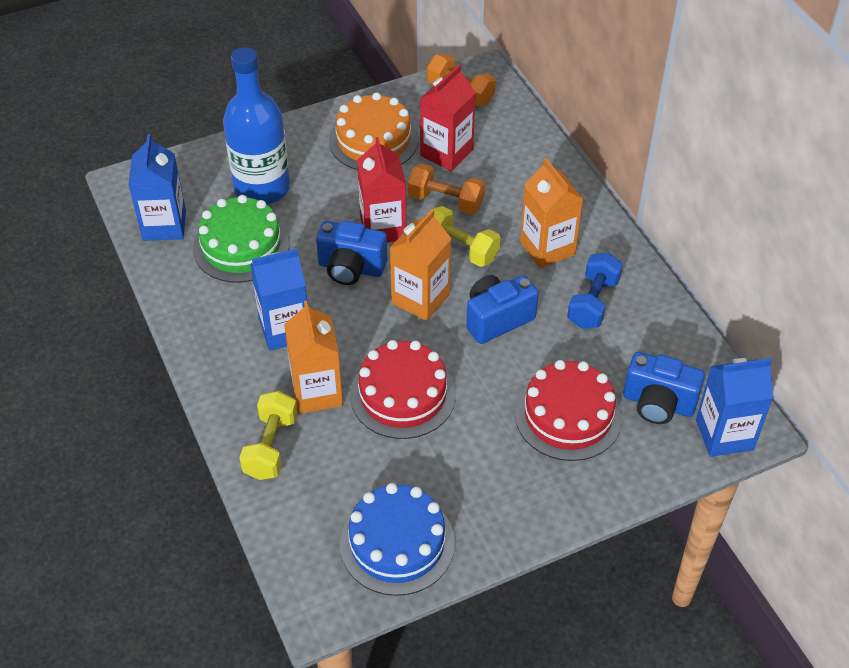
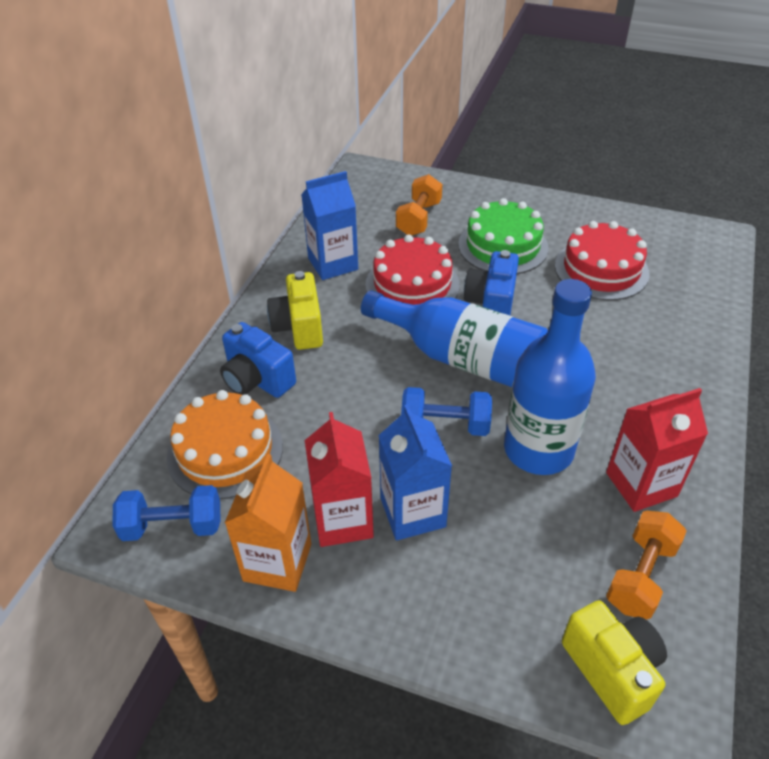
blue bottle: [223,47,290,204] = 1 -> [361,290,548,387] [504,279,596,475] = 2
blue cake: [340,483,455,596] = 1 -> none = 0
blue camera: [316,221,387,285] [466,275,539,344] [623,352,705,424] = 3 -> [220,322,296,398] [464,250,519,315] = 2
blue carton: [128,134,186,241] [250,248,307,351] [696,358,773,457] = 3 -> [301,171,358,280] [378,404,452,541] = 2
blue dumbbell: [567,253,623,329] = 1 -> [113,485,221,541] [401,387,492,436] = 2
orange carton: [284,301,343,414] [390,209,452,321] [520,158,583,268] = 3 -> [225,454,312,592] = 1
yellow camera: none = 0 -> [267,271,323,350] [562,600,667,725] = 2
yellow dumbbell: [239,391,297,480] [429,206,500,267] = 2 -> none = 0

